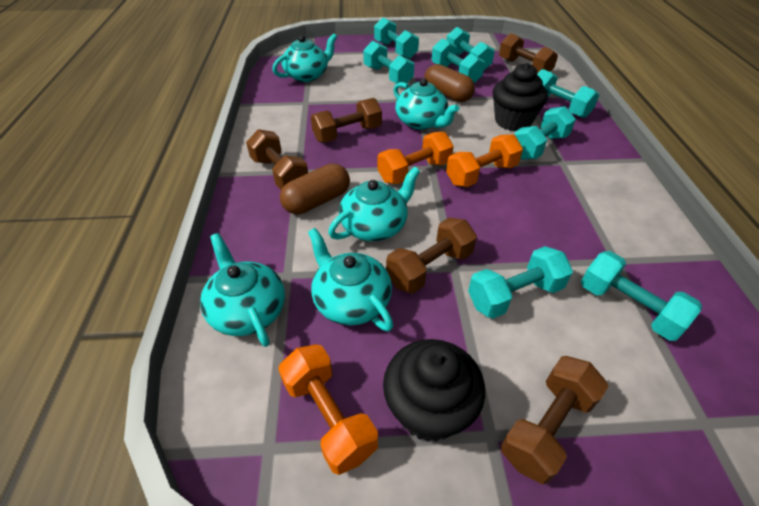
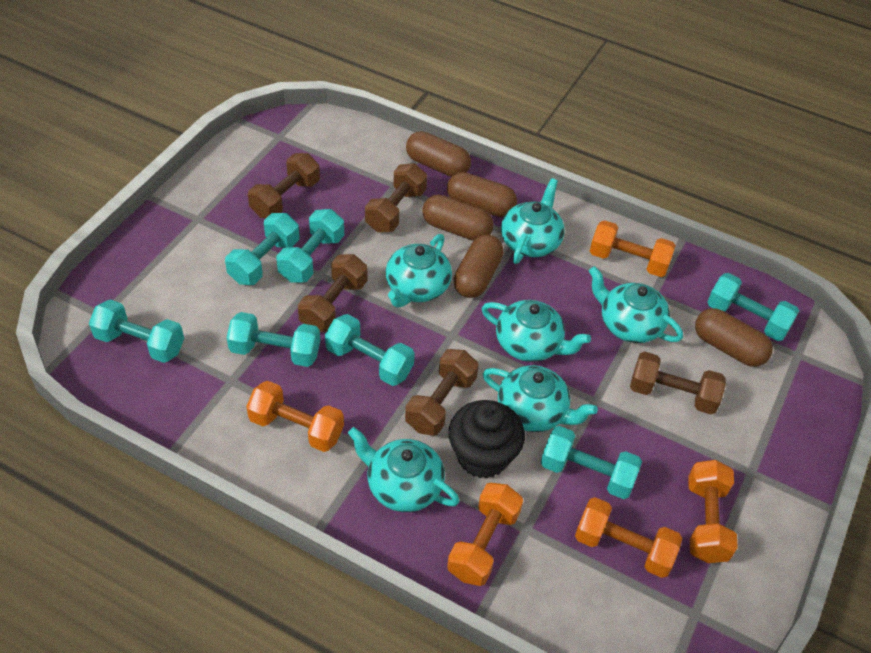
black cupcake: [383,339,485,442] [493,63,548,131] = 2 -> [448,400,525,479] = 1
brown capsule: [280,163,350,214] [424,64,475,102] = 2 -> [406,131,471,177] [422,195,493,241] [447,172,517,217] [453,235,503,298] [695,308,773,367] = 5
orange dumbbell: [278,344,378,475] [377,132,454,184] [446,134,523,187] = 3 -> [246,381,344,452] [447,483,523,586] [575,497,682,578] [590,220,676,277] [688,460,738,563] = 5
turquoise dumbbell: [363,41,414,84] [374,17,419,59] [432,38,485,83] [446,27,495,70] [468,246,573,319] [514,106,576,160] [537,69,599,118] [581,251,702,341] = 8 -> [89,299,184,363] [225,213,299,285] [227,312,320,367] [276,209,344,282] [325,314,415,386] [541,426,642,499] [707,273,799,341] = 7
turquoise teapot: [200,233,285,347] [272,33,337,82] [308,228,393,331] [328,167,420,241] [394,78,459,130] = 5 -> [348,427,460,512] [386,234,452,308] [481,300,591,362] [483,365,598,432] [501,178,565,264] [589,266,683,343] = 6

